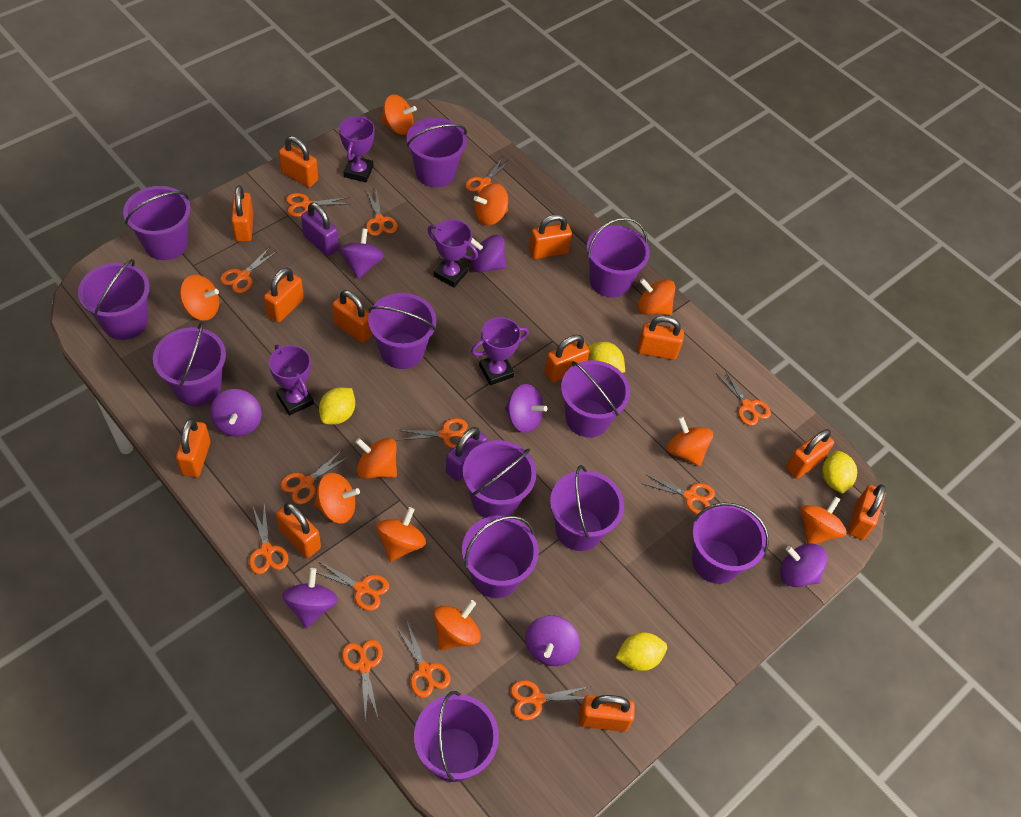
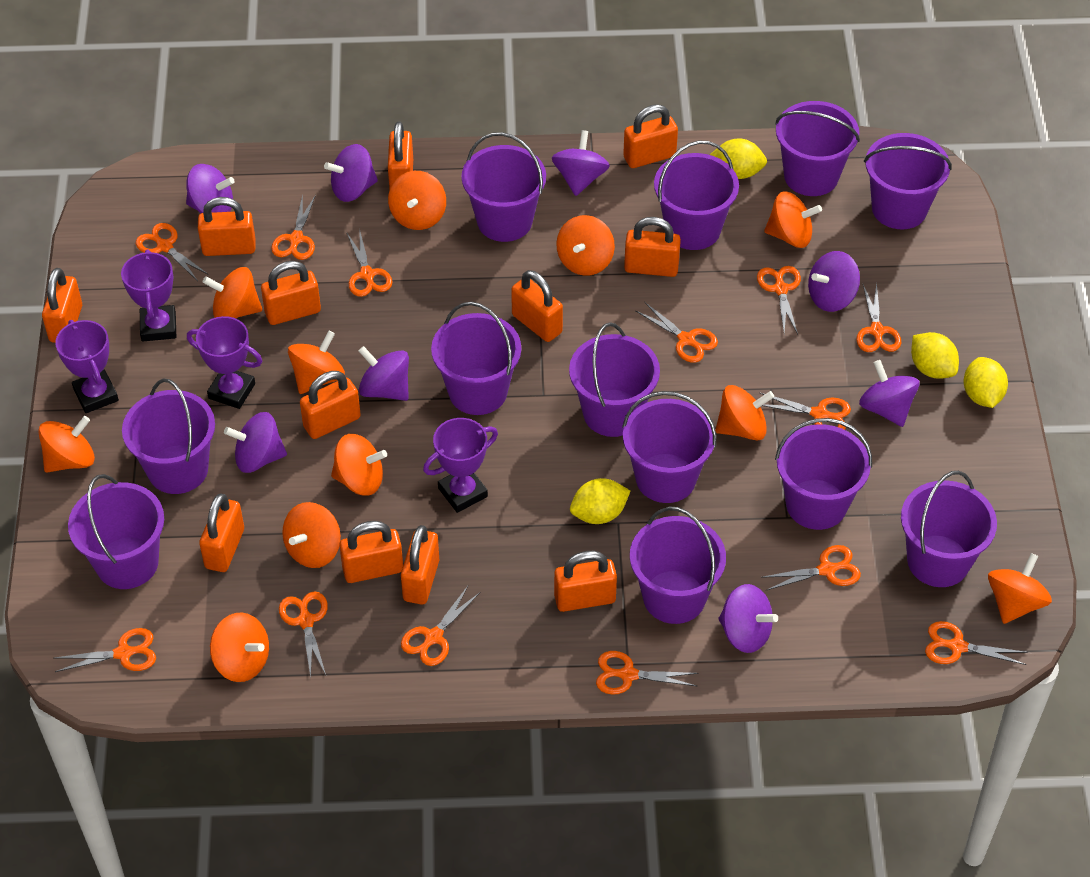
orange spinning top: [180,275,219,321] [314,473,360,524] [355,438,397,479] [377,507,426,562] [381,94,417,135] [433,600,481,650] [474,183,508,225] [638,278,675,315] [667,416,713,466] [800,496,847,544] = 10 -> [38,416,95,473] [203,267,262,318] [210,613,269,682] [282,502,341,568] [288,330,345,394] [331,434,387,496] [388,171,446,230] [556,215,615,276] [715,385,774,441] [764,191,822,248] [988,553,1052,624] = 11
purple padlock: [301,202,339,256] [446,427,487,481] = 2 -> none = 0
purple spinning top: [210,389,262,437] [282,568,338,628] [339,228,384,279] [471,235,506,273] [505,384,548,433] [525,615,580,666] [780,544,827,587] = 7 -> [186,164,235,213] [224,412,287,473] [324,144,378,202] [359,346,409,401] [552,130,610,196] [718,584,778,653] [808,251,860,312] [859,360,920,427] = 8

